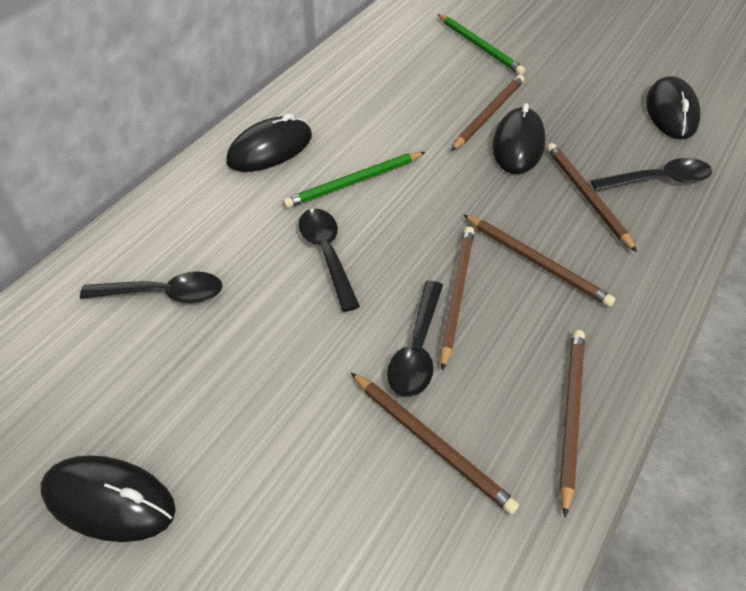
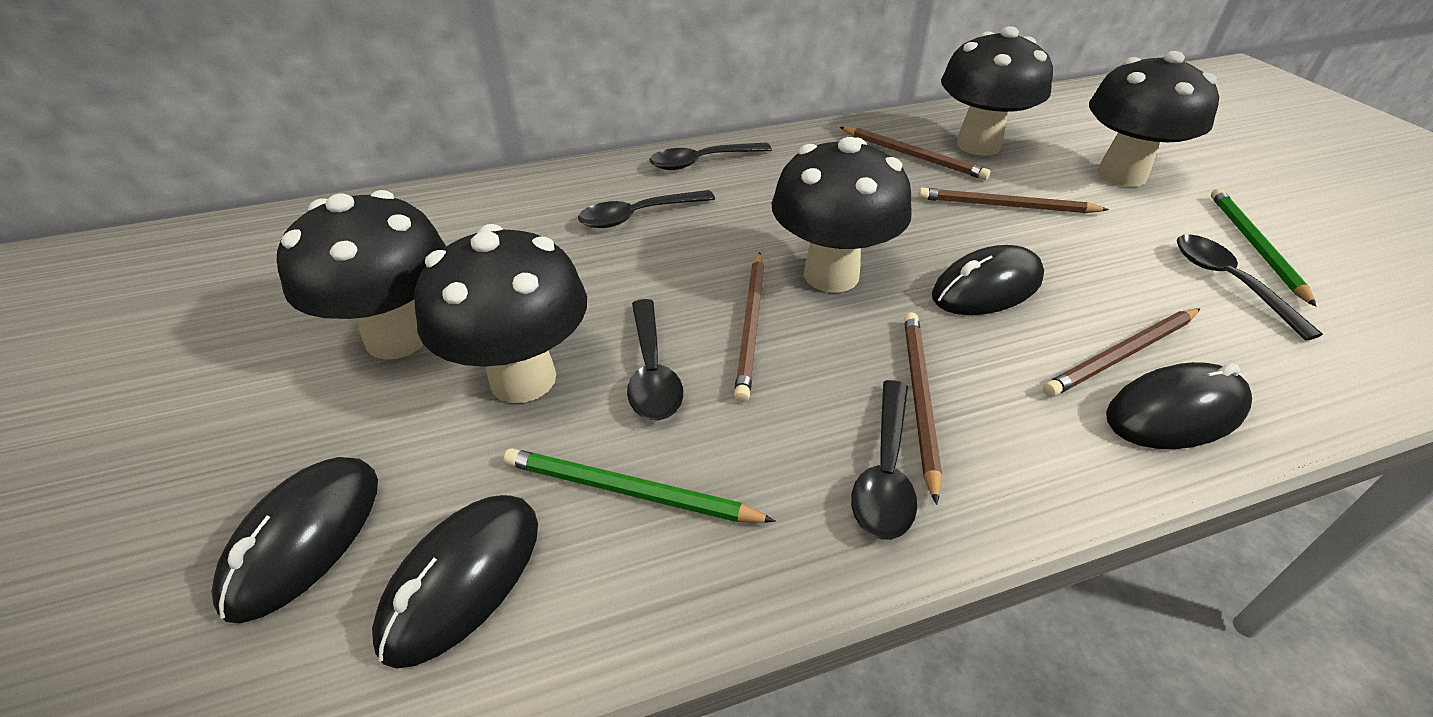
black mushroom: none = 0 -> [277,190,446,359] [414,224,587,403] [771,137,912,293] [941,26,1053,156] [1089,51,1219,187] = 5
black spoon: [80,272,222,303] [298,209,360,312] [387,281,443,397] [591,158,712,191] = 4 -> [578,190,715,228] [627,299,683,420] [649,143,772,170] [851,380,917,540] [1177,235,1323,341] = 5
brown pencil: [351,373,519,515] [440,226,474,371] [451,75,524,151] [464,215,616,307] [547,143,637,252] [560,330,585,517] = 6 -> [734,252,764,402] [840,127,991,180] [904,312,942,505] [918,188,1109,213] [1043,308,1200,397] = 5

